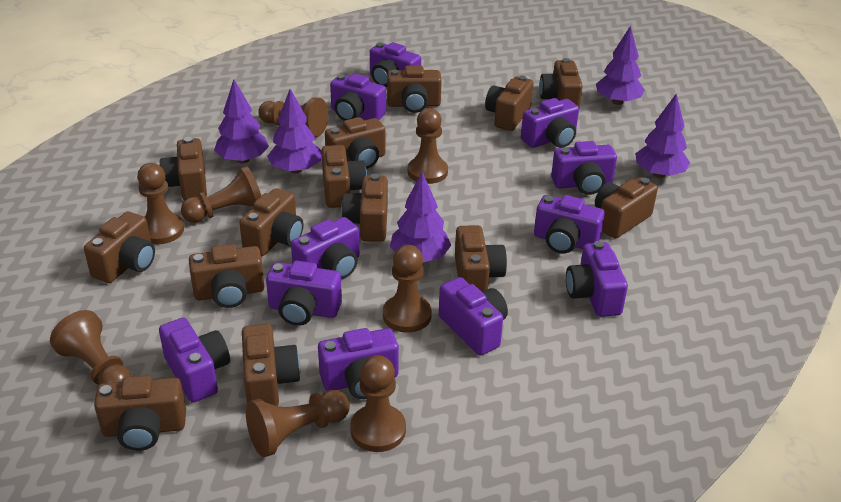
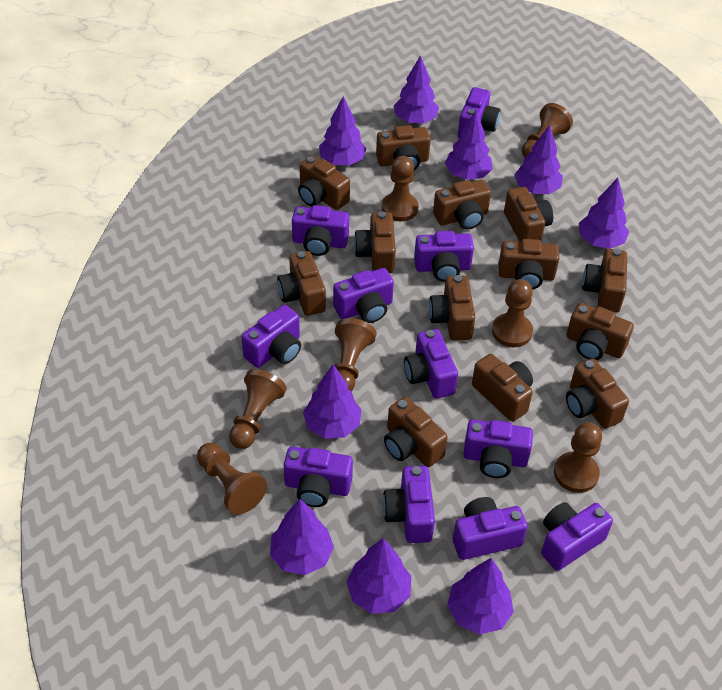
brown camera: [84,212,155,283] [94,375,186,451] [159,137,207,201] [189,244,265,308] [239,188,303,257] [242,324,301,406] [321,145,367,208] [325,117,385,169] [341,174,388,242] [387,65,442,113] [455,225,507,292] [485,76,533,131] [539,58,582,108] [595,177,658,239] = 14 -> [277,251,326,316] [298,155,350,210] [354,211,396,273] [376,125,431,170] [384,397,448,467] [429,275,475,341] [433,180,491,230] [472,354,533,422] [499,239,560,290] [504,187,553,242] [566,303,634,360] [566,358,629,429] [582,249,627,313] = 13
brown pawn: [50,310,132,385] [137,163,184,244] [181,166,261,223] [246,390,350,457] [258,97,328,137] [350,355,406,452] [383,245,432,333] [407,108,448,184] = 8 -> [197,443,267,515] [229,369,287,449] [334,318,376,391] [382,156,419,221] [492,279,533,347] [522,103,573,157] [554,422,602,493] = 7
purple tree: [214,79,269,164] [267,89,322,174] [390,172,451,262] [596,26,645,105] [636,94,690,178] = 5 -> [270,499,334,575] [303,364,361,439] [319,96,366,166] [346,538,411,614] [393,55,439,124] [445,111,493,180] [447,558,514,634] [514,125,563,194] [579,178,629,249] = 9

